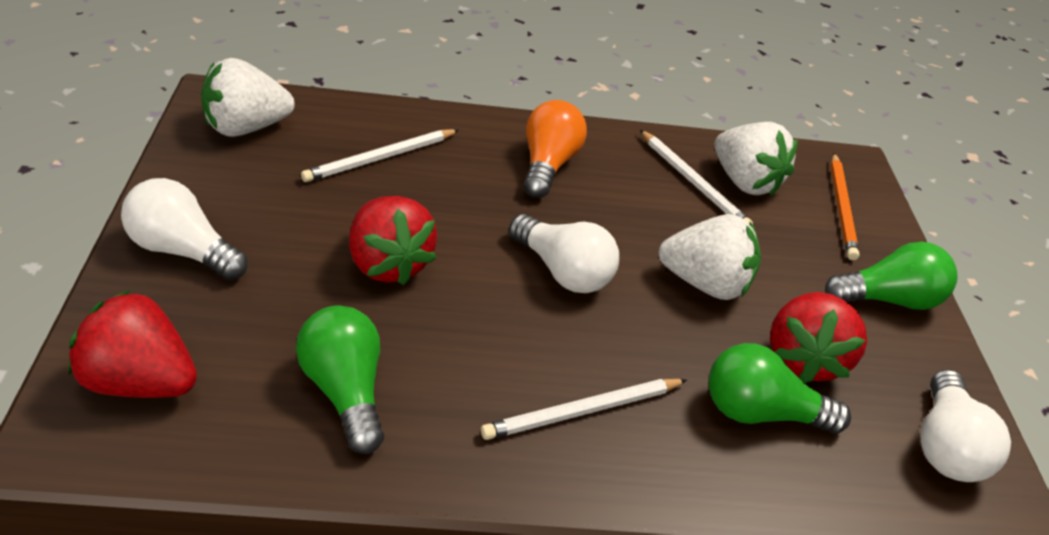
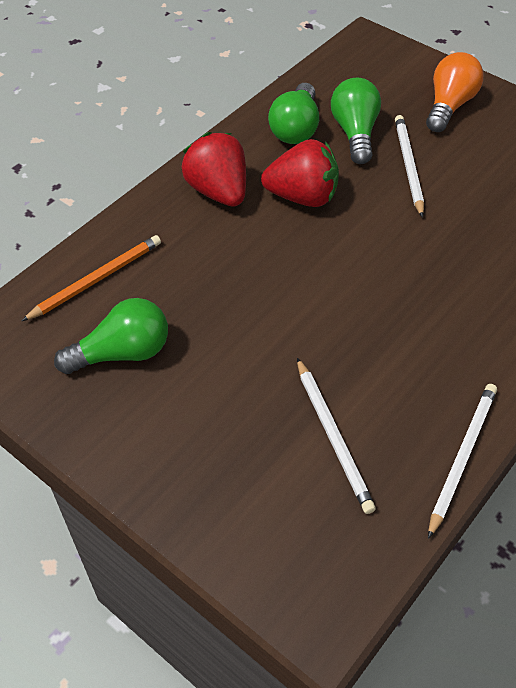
red strawberry: [68,290,197,398] [349,196,437,285] [770,292,867,383] = 3 -> [182,132,246,207] [261,139,339,207] = 2
white light bulb: [121,178,248,280] [509,214,619,293] [920,370,1011,482] = 3 -> none = 0
white strawberry: [201,58,295,137] [659,214,761,300] [714,122,798,196] = 3 -> none = 0

